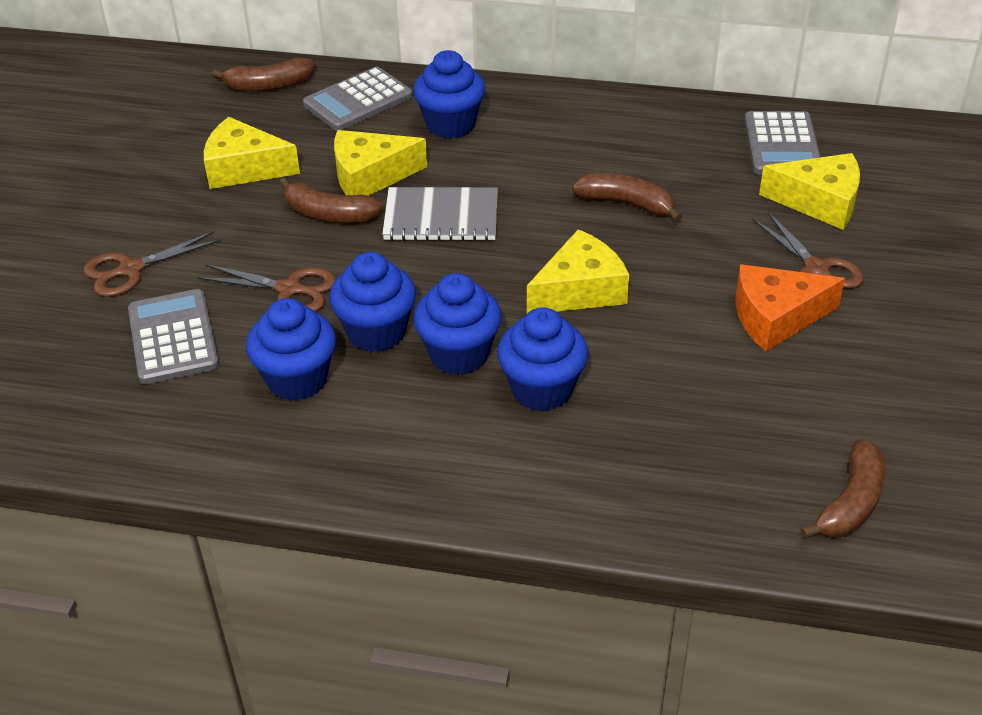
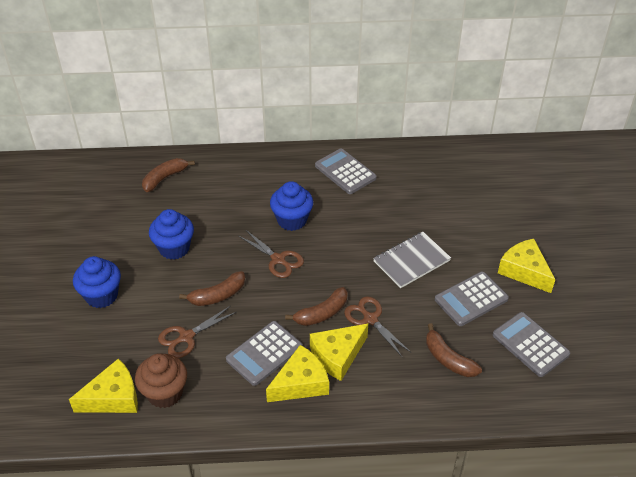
blue cupcake: [246,298,336,401] [329,252,416,352] [413,50,485,139] [413,273,502,375] [497,307,588,411] = 5 -> [73,256,121,308] [149,209,194,260] [270,181,313,231] = 3
brown cupcake: none = 0 -> [135,353,187,408] = 1
grey calculator: [128,289,219,384] [303,67,413,131] [744,111,820,175] = 3 -> [226,321,303,386] [315,148,377,194] [435,272,509,326] [493,312,570,377] = 4
orange cheese: [736,264,845,351] = 1 -> none = 0

